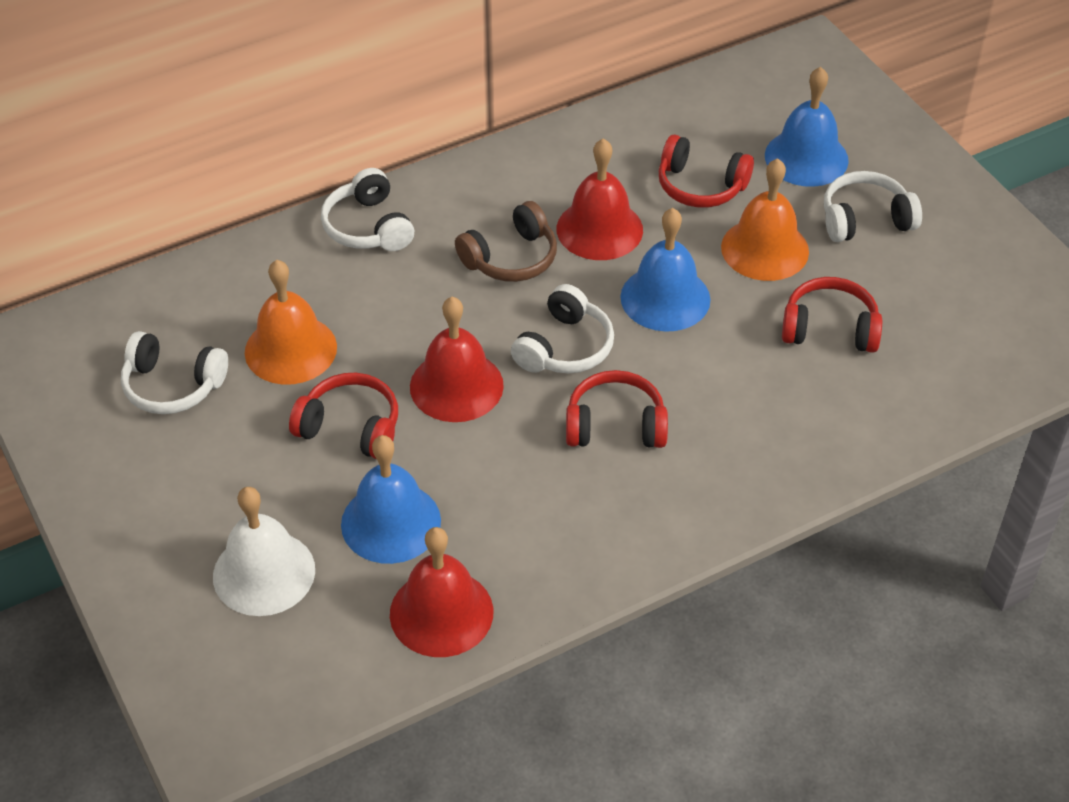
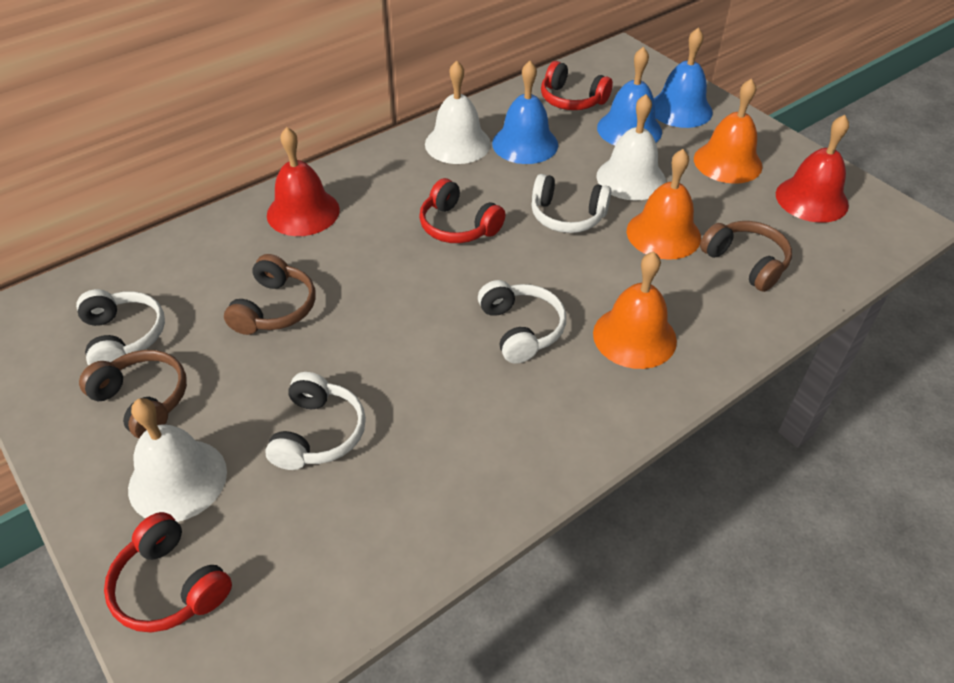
brown headphones: [455,201,557,282] = 1 -> [79,350,187,438] [224,254,316,335] [700,221,792,292] = 3
orange bell: [245,260,337,385] [721,158,809,281] = 2 -> [593,251,677,369] [627,149,701,260] [694,78,762,184] = 3
red bell: [390,527,493,657] [410,297,504,422] [557,138,643,260] = 3 -> [267,127,340,236] [776,115,849,223] = 2
red headphones: [289,373,398,459] [566,370,668,448] [659,135,754,207] [782,277,882,353] = 4 -> [104,512,232,632] [419,178,505,243] [541,61,613,110] = 3
white bell: [213,487,315,616] = 1 -> [128,398,227,522] [425,60,491,164] [597,94,666,200] = 3

